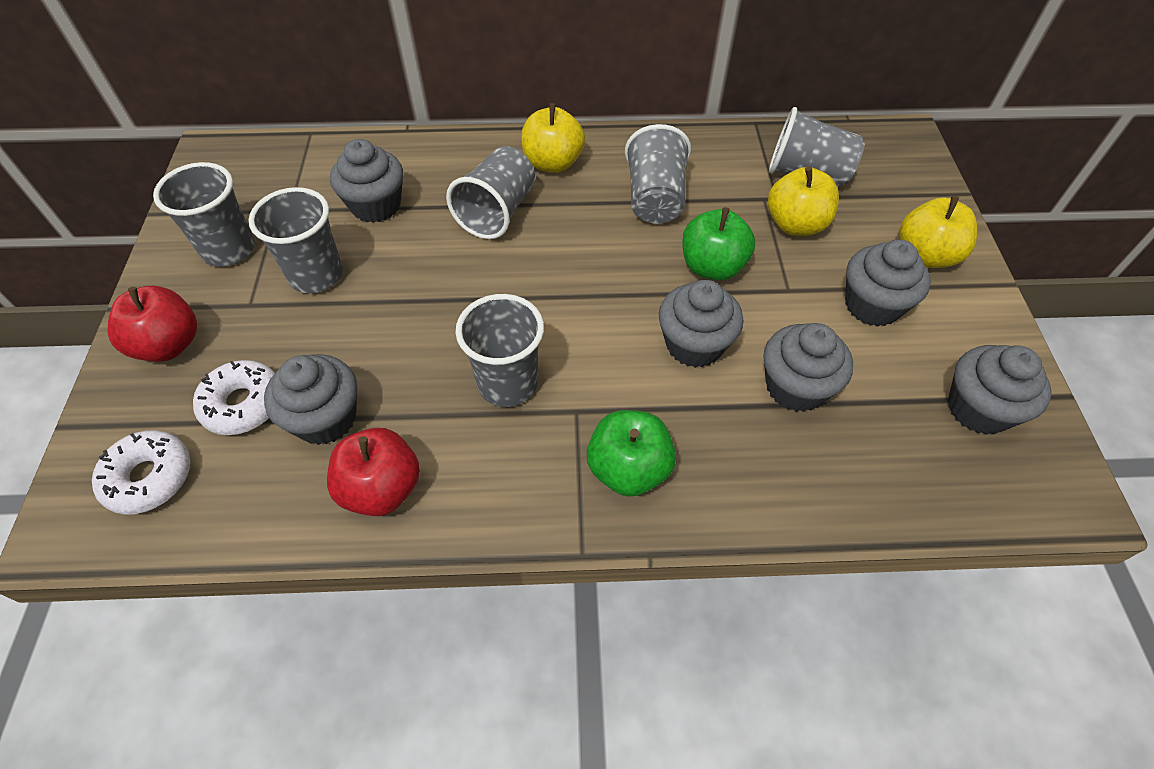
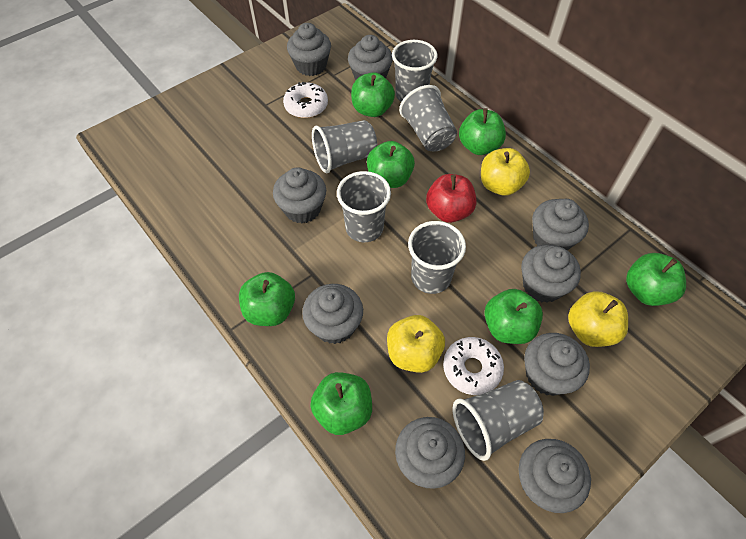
green apple: [587,410,676,497] [682,207,755,281] = 2 -> [239,272,295,326] [310,372,372,435] [351,72,395,117] [367,141,415,188] [459,108,506,155] [484,289,543,344] [626,253,686,306] = 7
grey cupcake: [264,354,357,445] [330,139,403,223] [659,280,743,368] [763,323,853,412] [845,240,931,327] [948,345,1051,435] = 6 -> [273,167,326,223] [287,23,331,76] [302,284,363,344] [348,35,393,80] [395,417,465,489] [519,439,591,513] [521,244,581,303] [524,333,590,396] [532,199,589,250] = 9
red apple: [107,286,197,362] [327,428,420,516] = 2 -> [426,174,476,223] = 1

